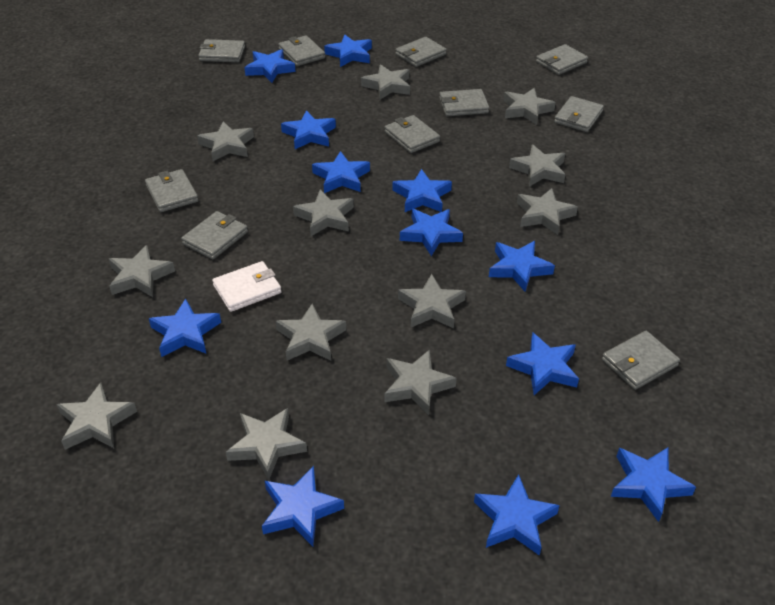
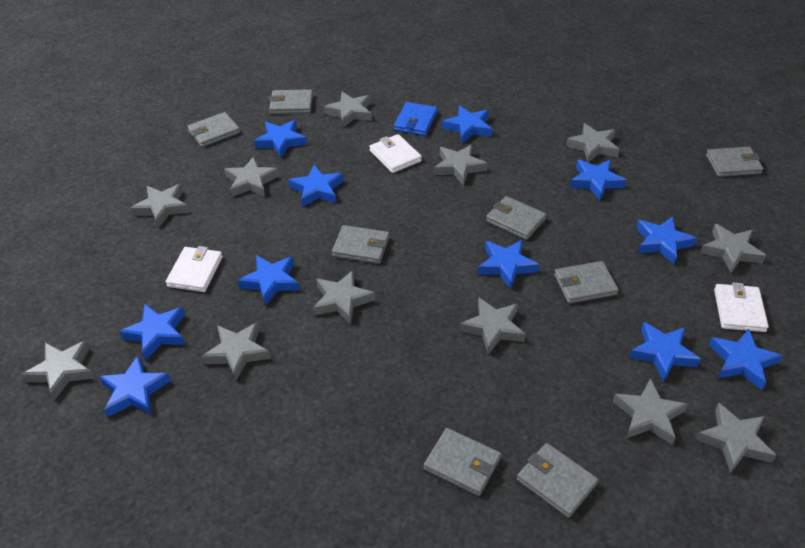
blue star: [149,298,221,357] [244,49,296,83] [262,466,344,547] [281,110,336,149] [312,151,370,193] [324,34,372,67] [392,169,452,212] [400,209,463,256] [474,474,560,556] [489,241,555,292] [506,333,579,395] [611,448,696,522] = 12 -> [99,356,171,417] [119,304,185,361] [237,255,300,306] [254,120,307,158] [288,165,343,207] [442,106,492,143] [478,240,539,289] [570,159,627,200] [629,322,701,381] [636,216,697,265] [709,329,782,390] = 11
blue wallet: none = 0 -> [394,102,437,136] = 1
grey wallet: [145,169,199,212] [181,211,248,260] [198,39,245,63] [278,35,325,66] [384,115,440,153] [395,37,447,67] [439,89,489,116] [536,44,588,75] [554,96,604,132] [602,331,680,390] = 10 -> [187,112,240,147] [269,89,313,114] [332,225,389,264] [424,428,501,496] [486,196,546,240] [517,443,598,518] [554,261,619,304] [706,147,764,177] = 8
white wallet: [212,261,282,312] = 1 -> [166,246,223,292] [369,134,422,173] [714,283,769,332] = 3

